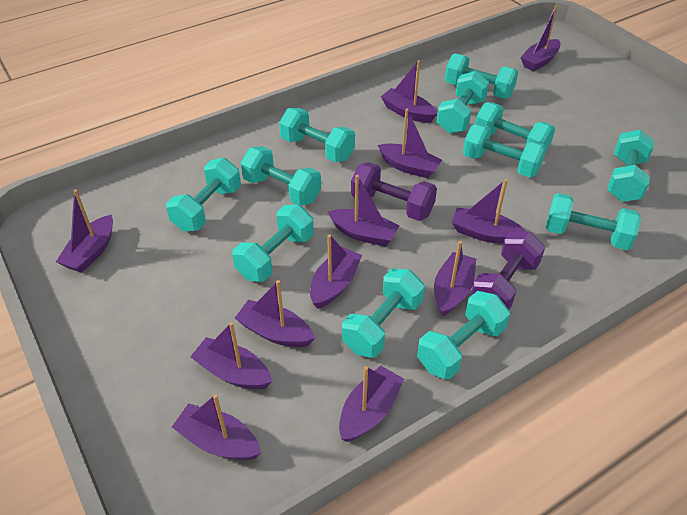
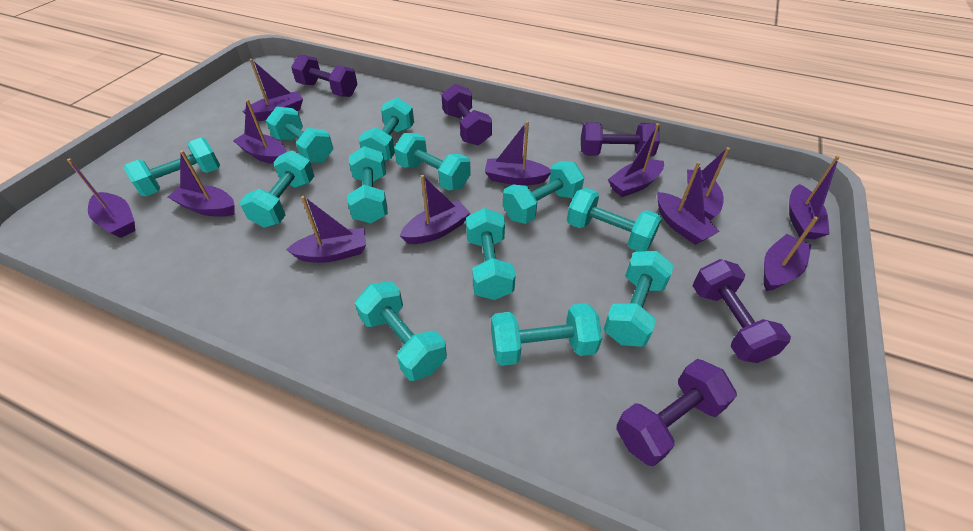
purple dumbbell: [351,162,437,221] [471,232,545,310] = 2 -> [291,54,357,97] [441,84,492,145] [581,122,660,157] [616,359,737,467] [693,259,791,363] = 5

